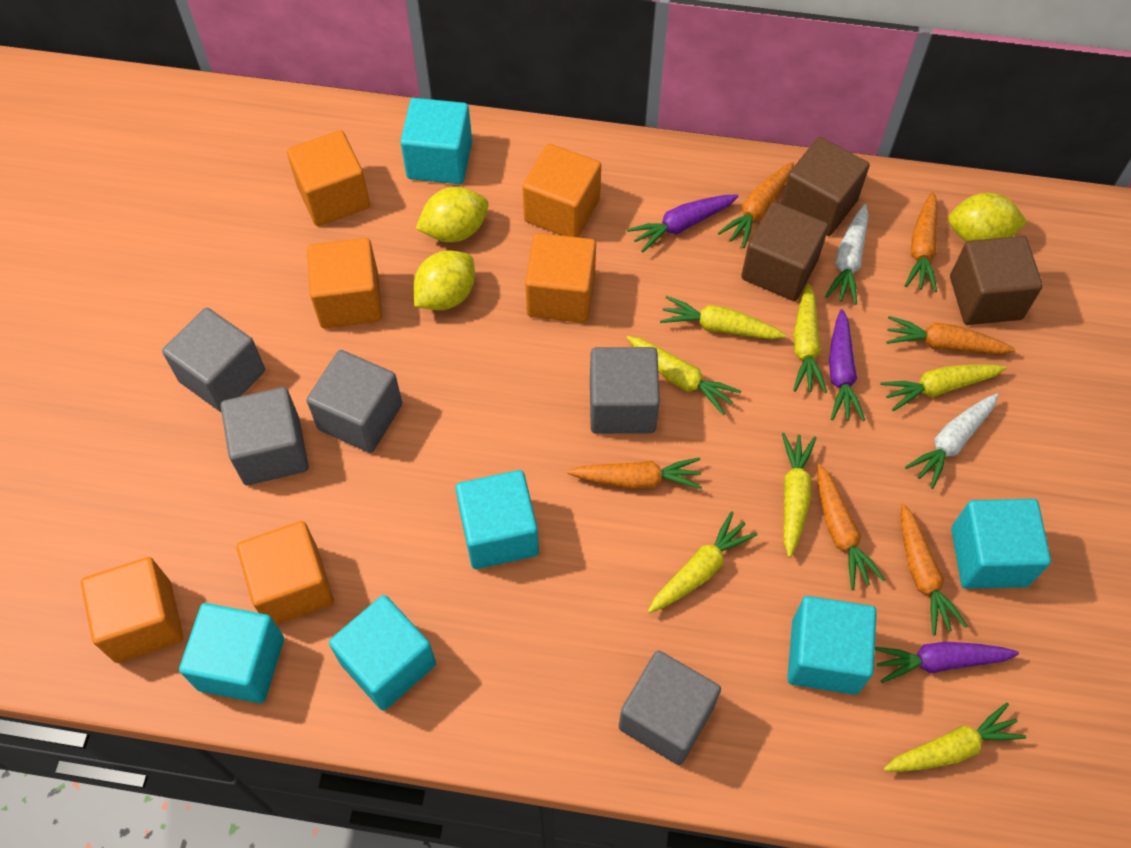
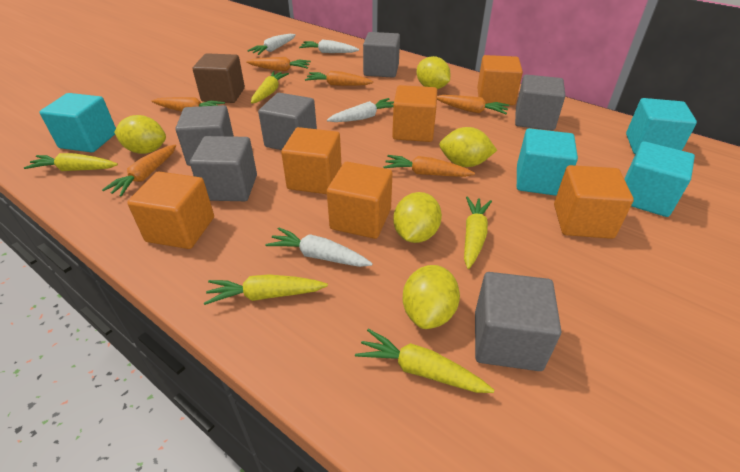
brown cube: [741,202,829,301] [781,137,870,236] [950,236,1043,325] = 3 -> [193,53,245,103] = 1
grey cube: [162,308,265,412] [221,387,309,485] [306,350,402,453] [590,347,660,434] [619,651,721,765] = 5 -> [176,105,234,166] [190,136,257,201] [258,93,317,150] [363,32,400,78] [475,272,561,371] [515,75,565,130] = 6
purple carrot: [627,195,739,253] [829,309,865,421] [875,642,1019,683] = 3 -> none = 0
turquoise cube: [179,603,284,703] [329,595,436,711] [400,98,472,184] [456,470,539,569] [787,596,877,695] [951,499,1051,589] = 6 -> [40,93,116,152] [517,128,578,196] [624,141,695,217] [626,98,697,154] = 4
white carrot: [825,204,869,305] [905,393,998,489] = 2 -> [248,34,296,55] [265,227,373,267] [299,40,359,53] [327,98,394,122] = 4
yellow carrot: [626,336,741,415] [647,511,758,614] [660,296,786,339] [782,433,816,557] [793,283,827,393] [880,364,1006,411] [883,703,1026,772] = 7 -> [24,153,118,171] [204,274,328,305] [251,71,289,104] [355,329,494,393] [464,196,492,269] = 5
yellow lemon: [414,251,475,310] [416,187,489,242] [948,192,1027,242] = 3 -> [114,115,166,154] [393,192,442,243] [403,265,460,329] [417,56,451,89] [439,127,497,167] = 5

